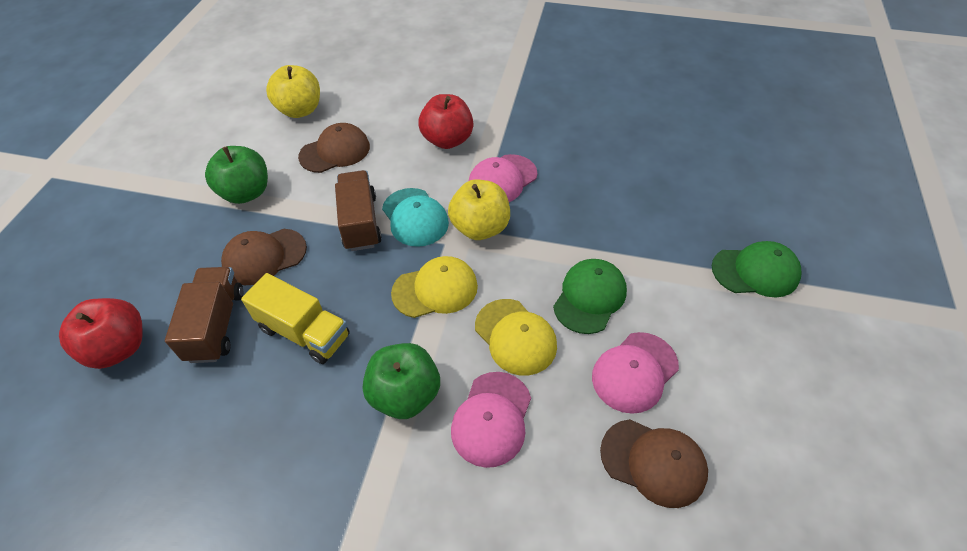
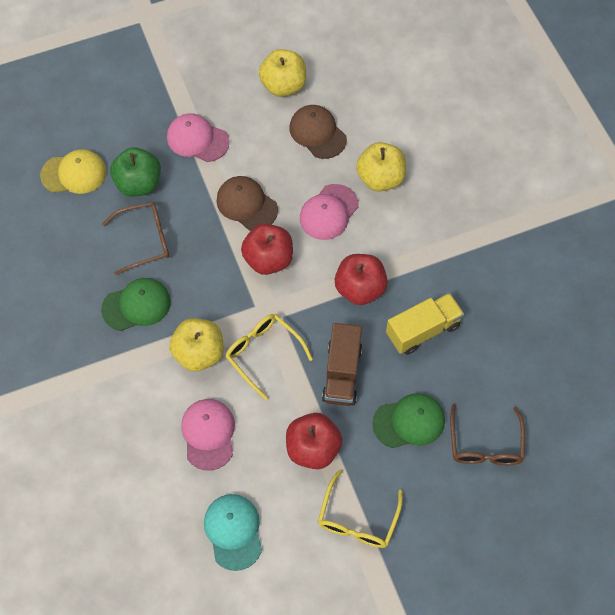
brown cap: [221,229,307,285] [298,123,370,173] [600,419,708,508] = 3 -> [216,176,278,231] [290,105,347,159] = 2
brown glasses: none = 0 -> [102,202,169,275] [450,404,525,465] = 2
brown truck: [165,267,243,363] [335,170,382,251] = 2 -> [322,323,362,406] = 1
green apple: [205,146,268,204] [363,343,440,419] = 2 -> [110,147,161,196] = 1
red apple: [59,298,143,369] [418,94,474,149] = 2 -> [241,224,293,275] [286,413,342,469] [335,254,388,305] = 3
yellow apple: [266,65,320,118] [448,179,510,240] = 2 -> [169,318,224,372] [259,49,306,97] [356,142,406,191] = 3
yellow cap: [391,256,478,318] [475,299,557,375] = 2 -> [40,149,107,194] = 1
yellow glasses: none = 0 -> [225,314,313,400] [318,470,403,548] = 2

